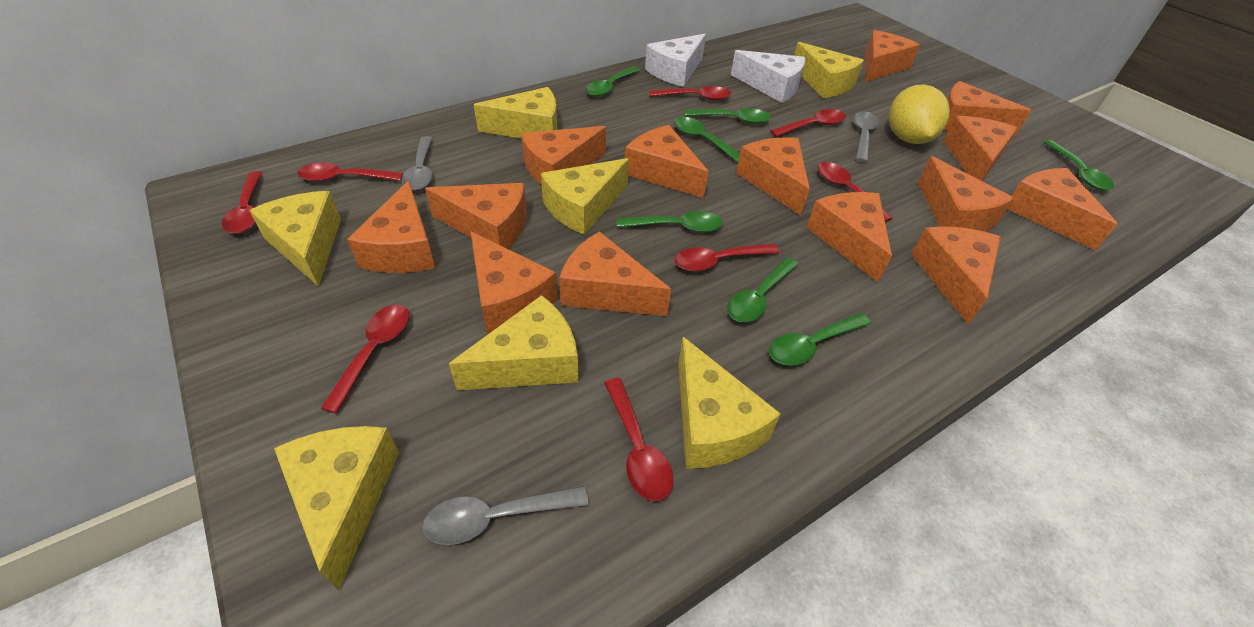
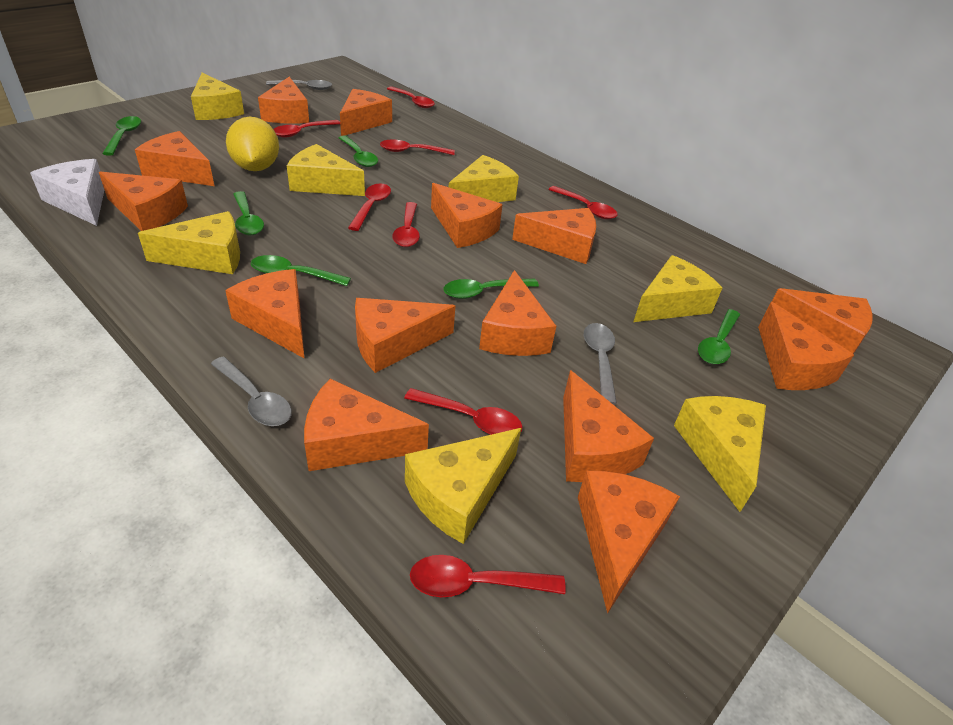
green spoon: [585,66,640,97] [617,211,723,232] [674,117,740,162] [685,108,771,124] [727,257,799,322] [769,313,871,366] [1044,140,1114,191] = 7 -> [102,116,141,156] [233,191,264,235] [251,255,351,286] [339,135,378,167] [443,279,539,299] [698,309,740,364] = 6
white cheese: [645,34,706,87] [731,50,805,103] = 2 -> [30,159,104,226] = 1

